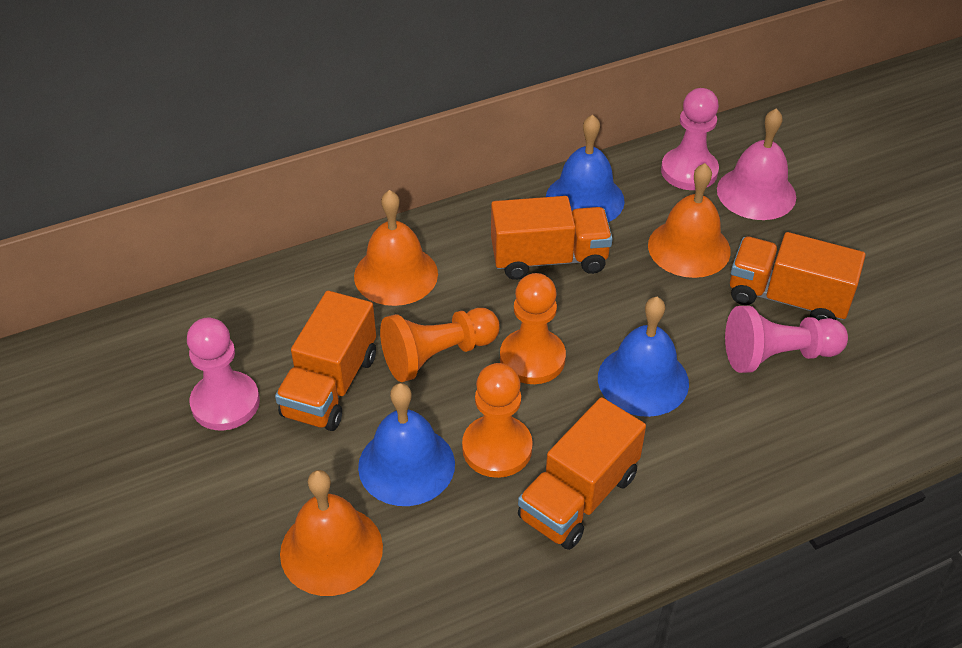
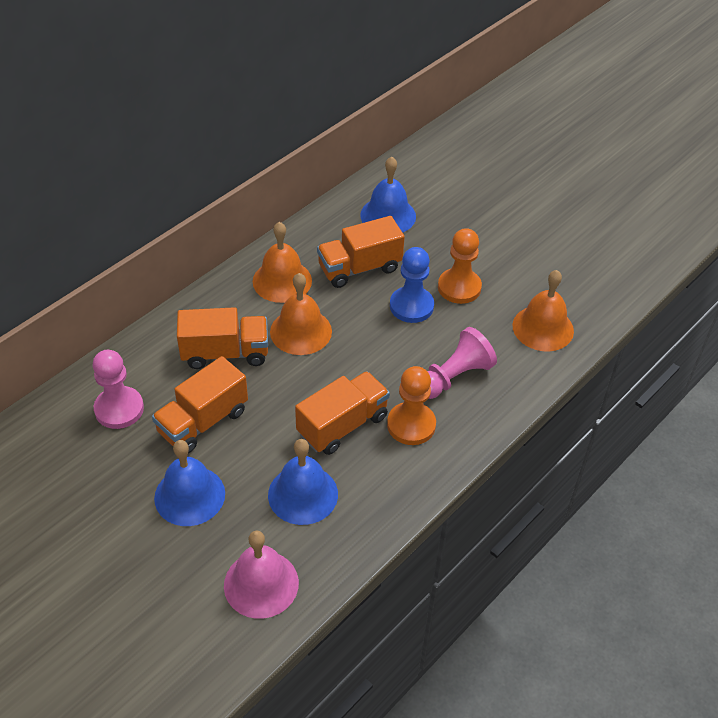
blue pawn: none = 0 -> [390,247,434,323] = 1
orange pawn: [380,308,500,382] [462,363,533,478] [500,273,566,384] = 3 -> [387,366,436,445] [438,228,482,304] = 2
pink pawn: [187,318,260,431] [661,88,719,190] [725,306,848,373] = 3 -> [93,350,144,429] [428,327,497,399] = 2

